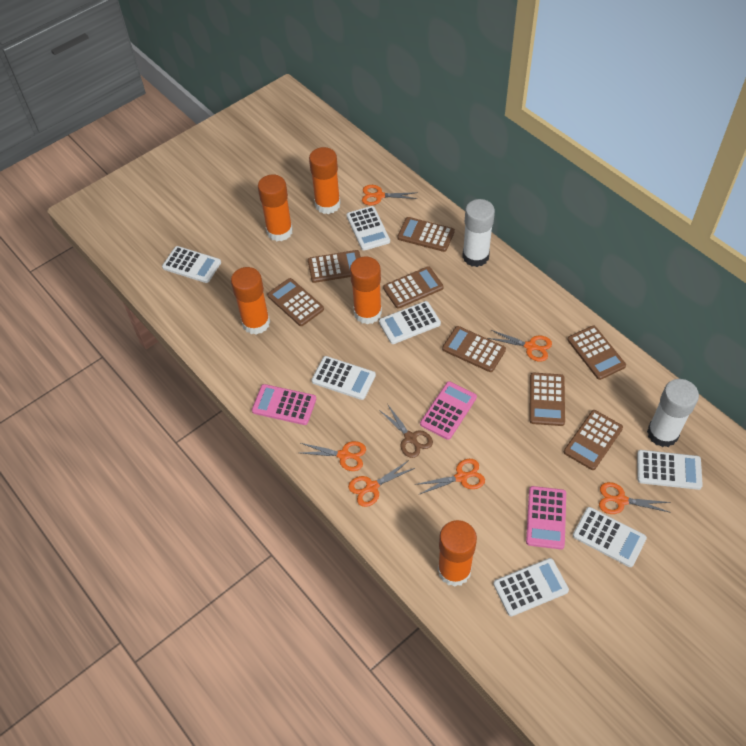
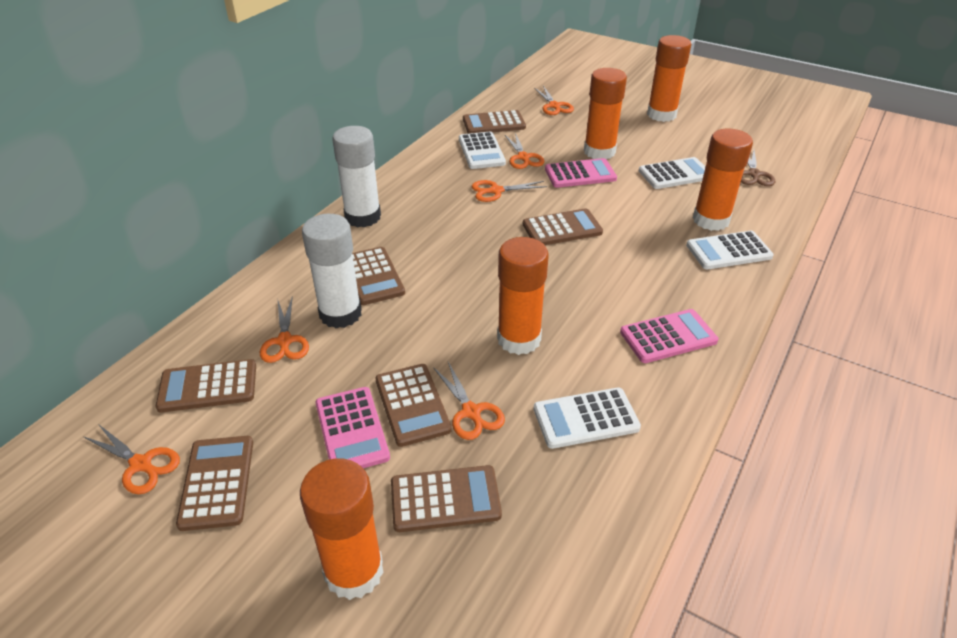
brown calculator: [267,278,324,326] [308,250,361,283] [383,266,444,309] [397,217,455,252] [442,326,506,372] [529,373,565,426] [564,410,623,470] [568,326,626,380] = 8 -> [155,359,256,413] [176,436,253,531] [352,247,405,305] [375,364,452,447] [391,465,502,532] [463,110,526,134] [523,208,603,245] = 7
white calculator: [162,246,221,283] [312,356,376,400] [346,206,390,251] [379,301,441,344] [493,558,569,616] [573,507,647,567] [637,450,703,490] = 7 -> [459,132,506,169] [534,388,641,449] [639,157,705,189] [686,231,774,269] = 4

